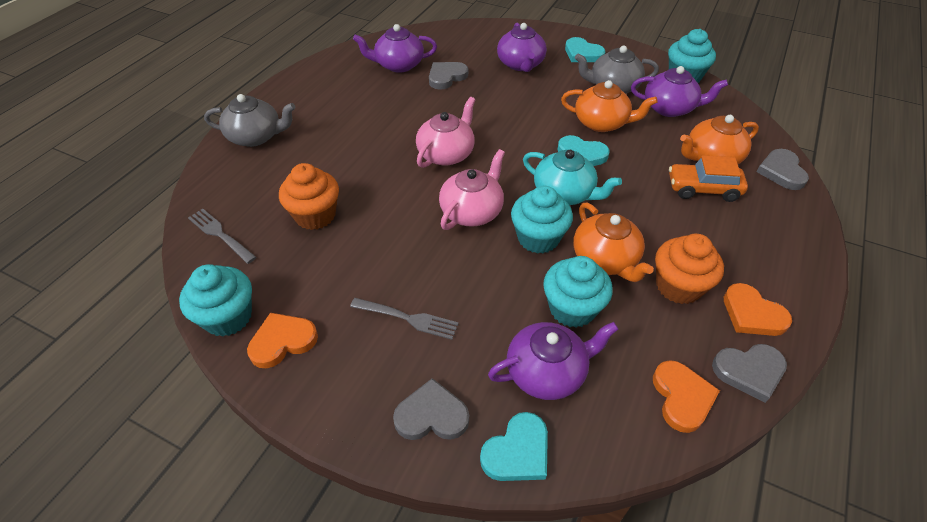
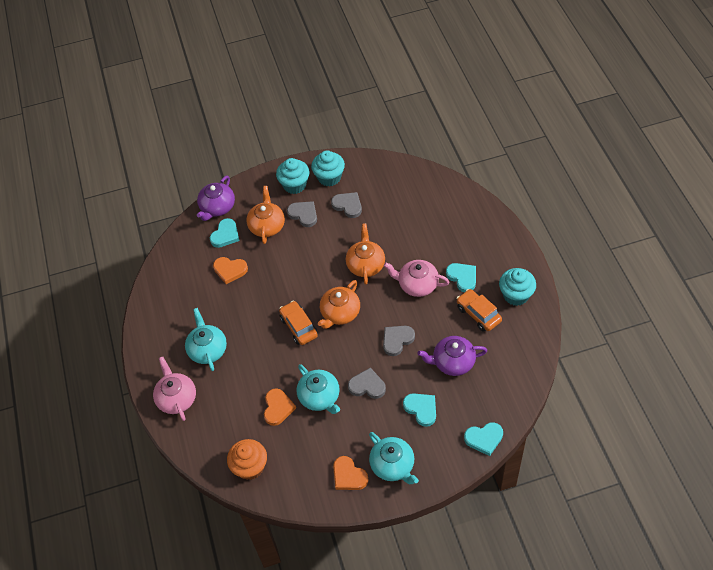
grey fork: [188,209,256,264] [350,298,459,340] = 2 -> none = 0
grey teapot: [204,94,296,147] [575,45,659,94] = 2 -> none = 0
orange car: [669,155,748,202] = 1 -> [279,301,318,345] [456,289,502,332] = 2
orange cupcake: [279,163,339,230] [655,234,724,304] = 2 -> [227,439,267,480] = 1
purple teapot: [353,24,437,73] [488,322,618,400] [497,23,547,72] [631,66,728,117] = 4 -> [197,176,235,221] [417,336,487,376] = 2
turquoise cupcake: [179,264,252,337] [511,186,573,254] [543,256,613,328] [668,29,716,83] = 4 -> [276,158,310,194] [311,150,345,187] [499,268,536,306] = 3
turquoise heart: [480,412,548,481] [557,135,610,166] [565,37,605,62] = 3 -> [210,218,239,248] [403,393,436,427] [446,263,476,292] [464,422,503,456] = 4
turquoise teapot: [523,150,622,205] = 1 -> [185,308,227,371] [297,364,340,414] [369,432,419,484] = 3

